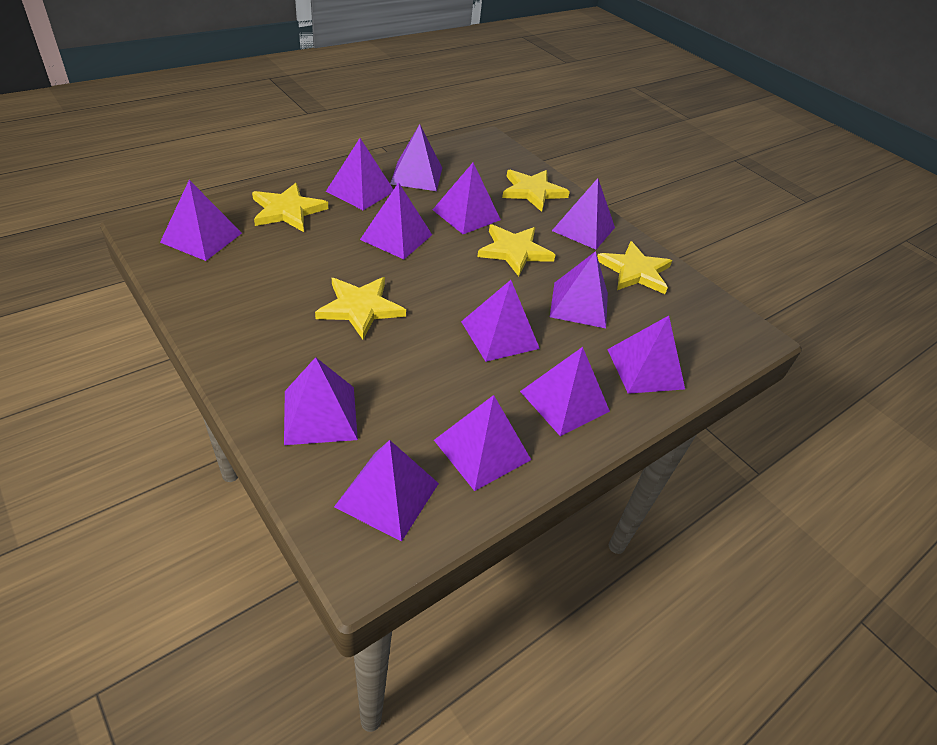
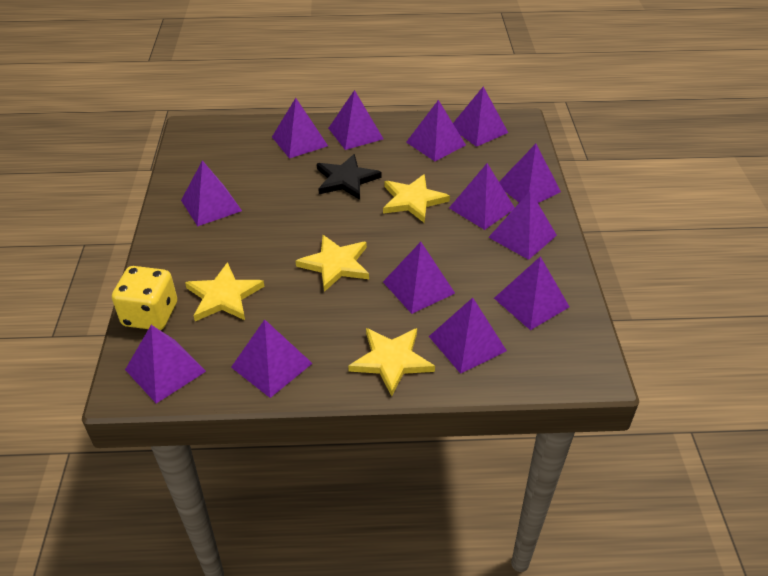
black star: none = 0 -> [317,154,381,200] = 1
yellow dice: none = 0 -> [112,266,177,330] = 1
yellow star: [252,183,328,232] [315,277,406,340] [477,224,555,277] [502,170,570,212] [597,241,672,294] = 5 -> [185,262,264,321] [295,235,369,292] [348,328,435,396] [383,174,450,223] = 4

